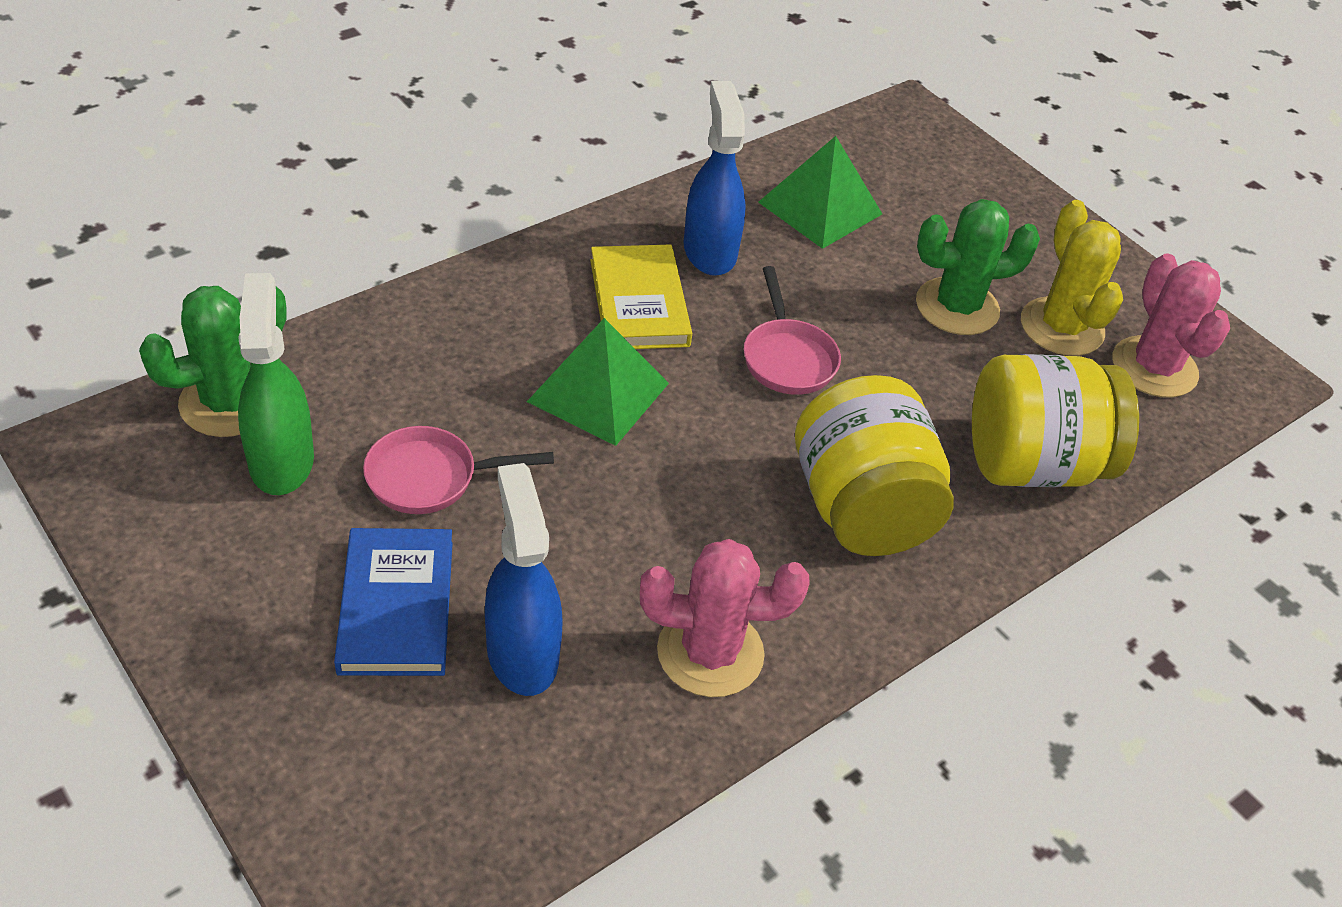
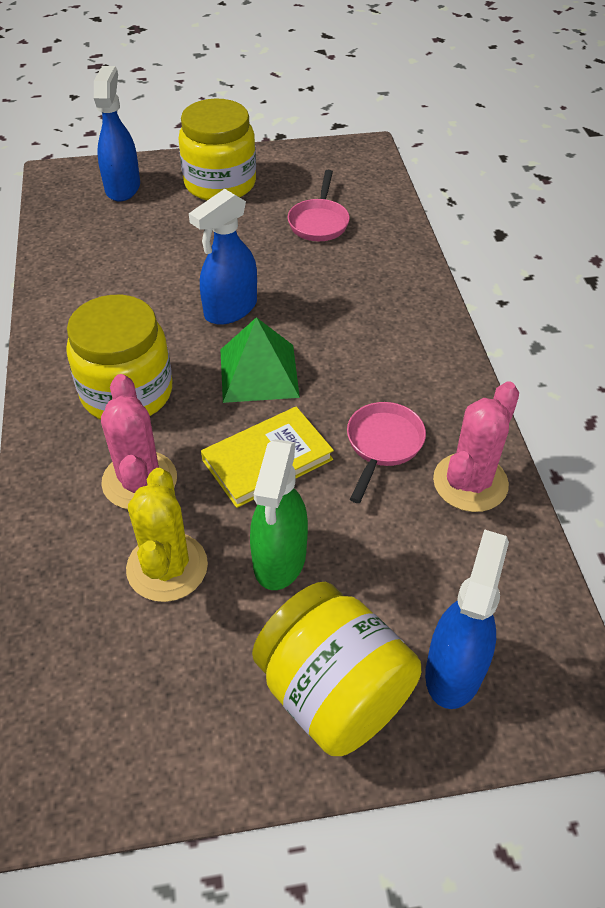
blue book: [334,528,453,676] = 1 -> none = 0
blue spray bottle: [485,463,562,696] [684,81,746,276] = 2 -> [94,66,140,202] [189,189,257,325] [425,529,509,709] = 3
green cactus: [139,286,287,437] [916,199,1040,335] = 2 -> none = 0
green pyramid: [527,318,669,446] [758,136,882,249] = 2 -> [220,317,300,403] = 1
yellow jar: [795,375,954,556] [972,354,1139,487] = 2 -> [66,295,172,420] [178,99,256,201] [252,582,421,756] = 3

